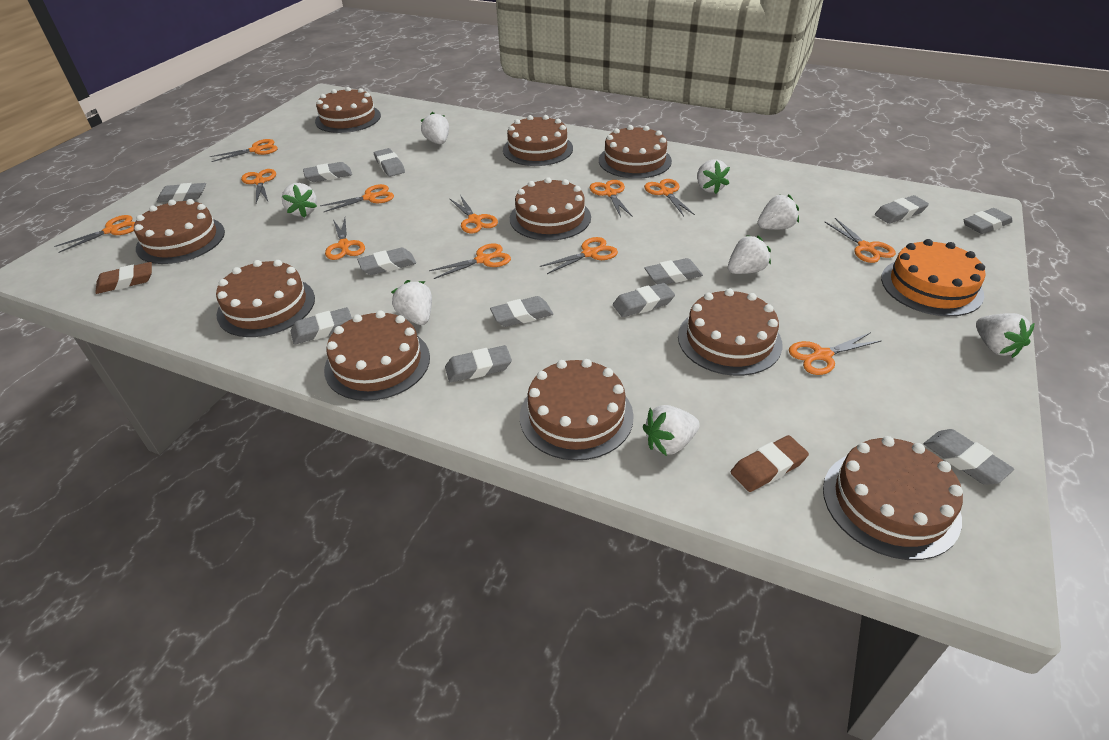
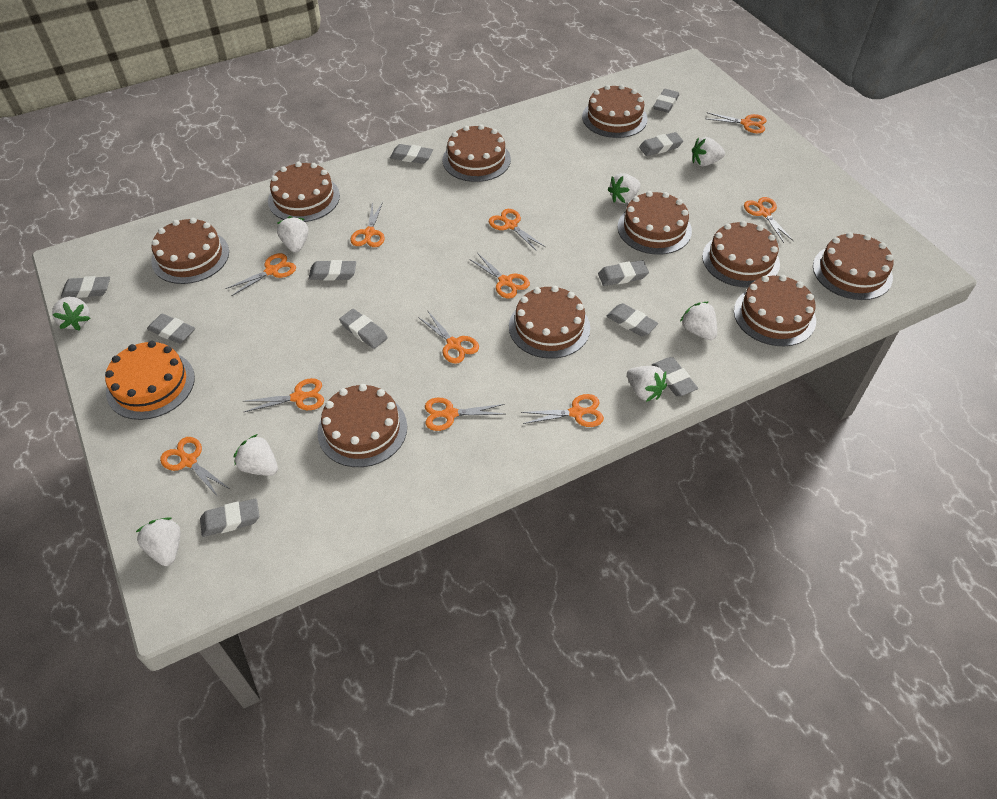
brown eraser: [95,262,152,294] [731,435,809,492] = 2 -> none = 0
grey eraser: [157,183,206,202] [290,307,352,345] [303,162,352,182] [357,248,416,275] [374,148,405,177] [445,345,512,383] [490,296,553,327] [613,283,675,317] [644,258,703,284] [875,195,929,224] [924,429,1014,485] [964,208,1013,234] = 12 -> [61,276,110,298] [147,314,195,344] [200,499,259,537] [309,260,356,281] [339,309,388,349] [390,144,433,164] [598,260,649,286] [607,303,658,336] [639,132,683,156] [652,357,698,396] [653,89,679,113] = 11
orange scissors: [54,215,135,253] [210,139,278,162] [241,169,276,203] [320,184,394,212] [325,218,365,260] [429,243,511,279] [449,195,498,233] [540,237,618,274] [590,180,633,217] [644,179,695,216] [789,332,882,375] [825,218,896,263] = 12 -> [160,437,230,497] [225,253,296,296] [243,378,324,412] [350,202,385,247] [418,312,479,364] [425,398,505,431] [469,253,530,299] [489,209,545,251] [521,394,604,427] [706,112,767,133] [744,197,793,243] = 11

